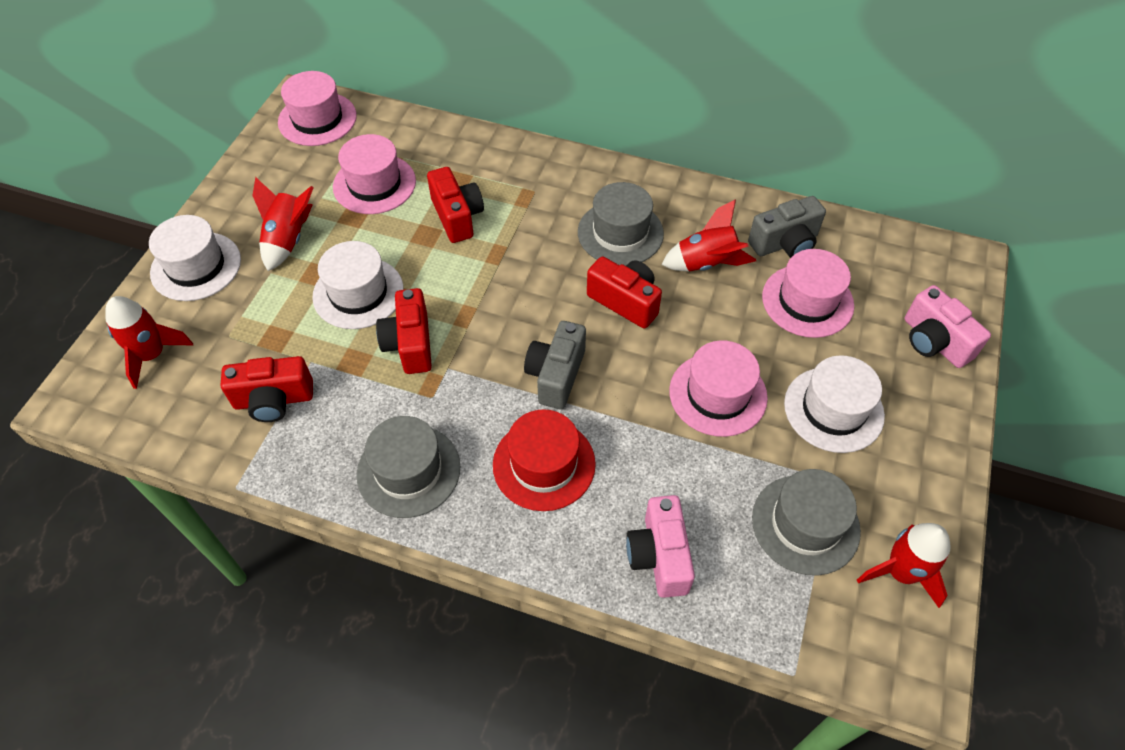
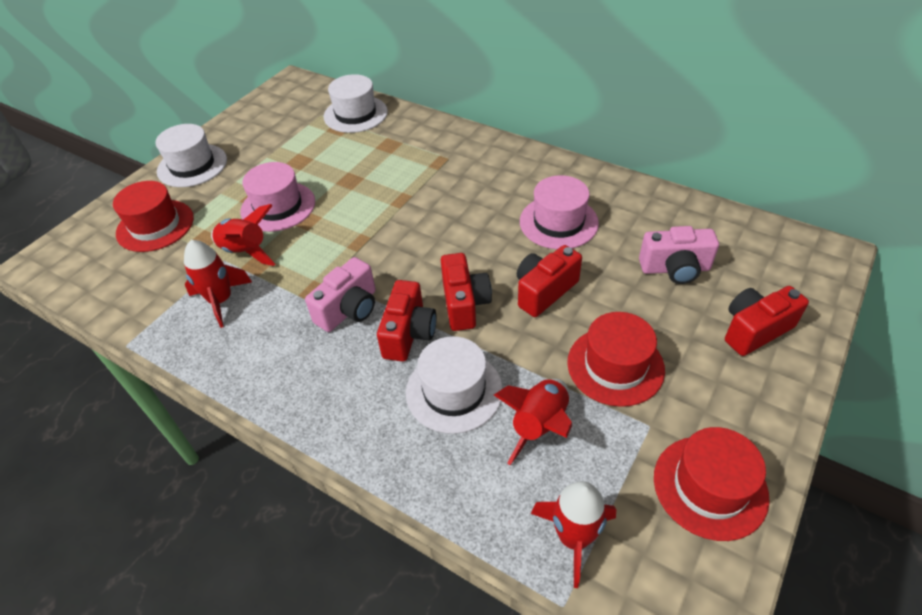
grey camera: [524,321,586,409] [748,196,826,258] = 2 -> none = 0
grey hat: [357,416,461,518] [578,182,664,266] [752,469,861,576] = 3 -> none = 0
pink hat: [278,71,357,146] [333,134,416,214] [669,340,768,437] [762,249,854,338] = 4 -> [241,162,315,232] [520,175,599,249] = 2
red hat: [493,409,596,511] = 1 -> [113,181,194,252] [567,312,665,407] [654,427,770,541] = 3

